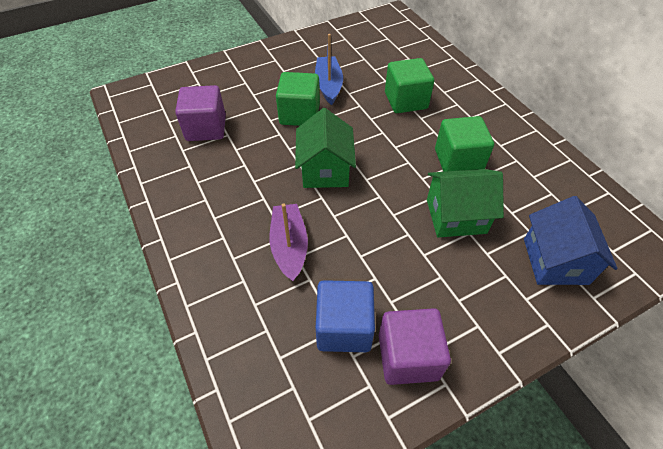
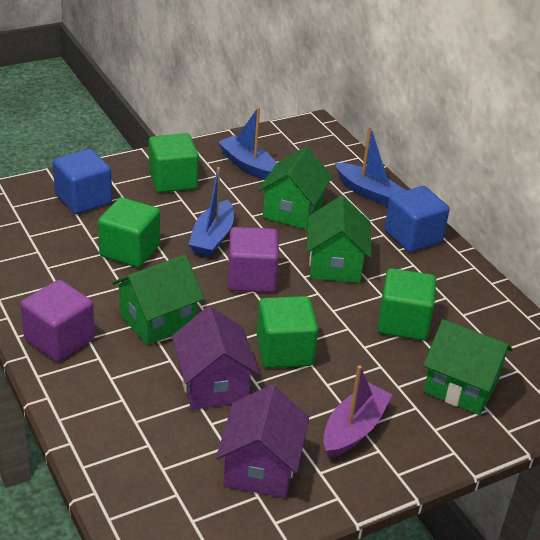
blue boat: [315,34,343,105] = 1 -> [188,167,234,257] [218,107,277,180] [335,126,406,207] = 3
blue cube: [316,280,375,352] = 1 -> [53,149,112,214] [385,186,450,252] = 2
blue house: [524,196,617,285] = 1 -> none = 0
green cube: [276,72,320,126] [385,58,434,113] [435,116,494,172] = 3 -> [98,197,160,268] [149,133,199,193] [257,296,318,368] [378,268,436,341] = 4
green house: [295,108,356,188] [427,169,504,238] = 2 -> [112,255,204,345] [258,146,332,230] [306,195,371,283] [423,319,513,415] = 4
purple house: none = 0 -> [172,306,259,410] [216,384,309,498] = 2

